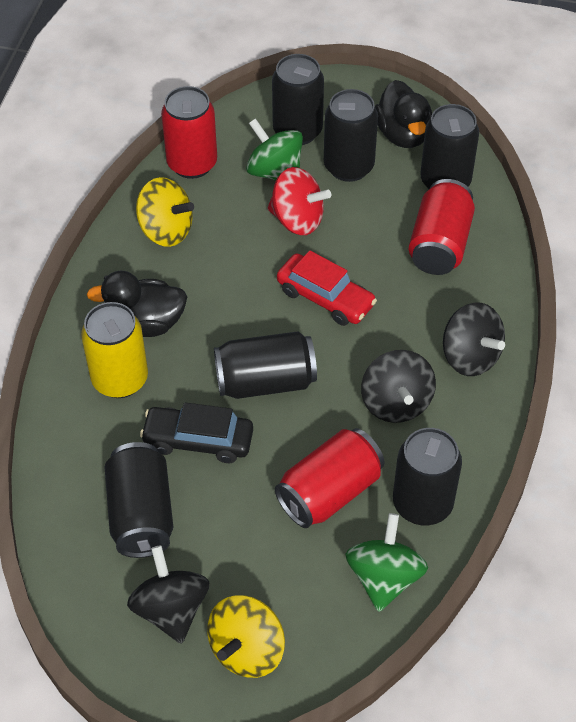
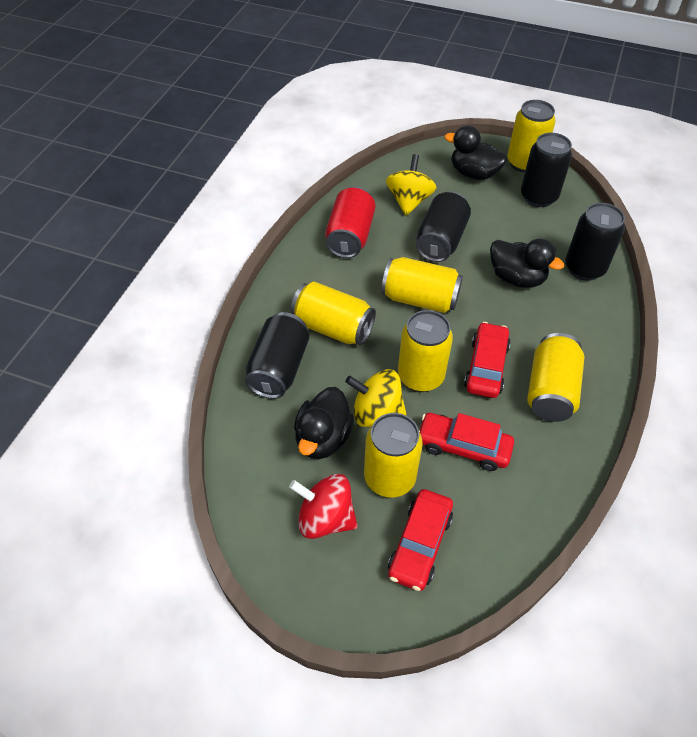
black can: [105,442,173,558] [214,331,317,399] [272,54,324,145] [324,89,378,182] [393,428,462,525] [420,104,479,189] = 6 -> [245,312,309,399] [416,191,471,262] [521,133,572,207] [565,203,625,281] = 4
black car: [140,402,253,463] = 1 -> none = 0
black duck: [87,271,187,337] [375,80,432,148] = 2 -> [294,387,354,459] [444,125,508,180] [490,239,564,288] = 3
black spinning top: [127,545,209,644] [361,350,436,423] [443,302,505,376] = 3 -> none = 0
green spinning top: [246,118,303,180] [346,513,428,612] = 2 -> none = 0
red can: [161,86,217,179] [275,428,384,528] [408,179,475,275] = 3 -> [325,186,375,258] = 1
red car: [277,250,377,326] = 1 -> [388,489,453,591] [419,413,514,471] [464,322,511,398] = 3
yellow can: [81,302,148,398] = 1 -> [291,282,376,345] [364,413,423,497] [381,257,463,313] [398,310,453,392] [507,100,556,173] [527,333,584,422] = 6

